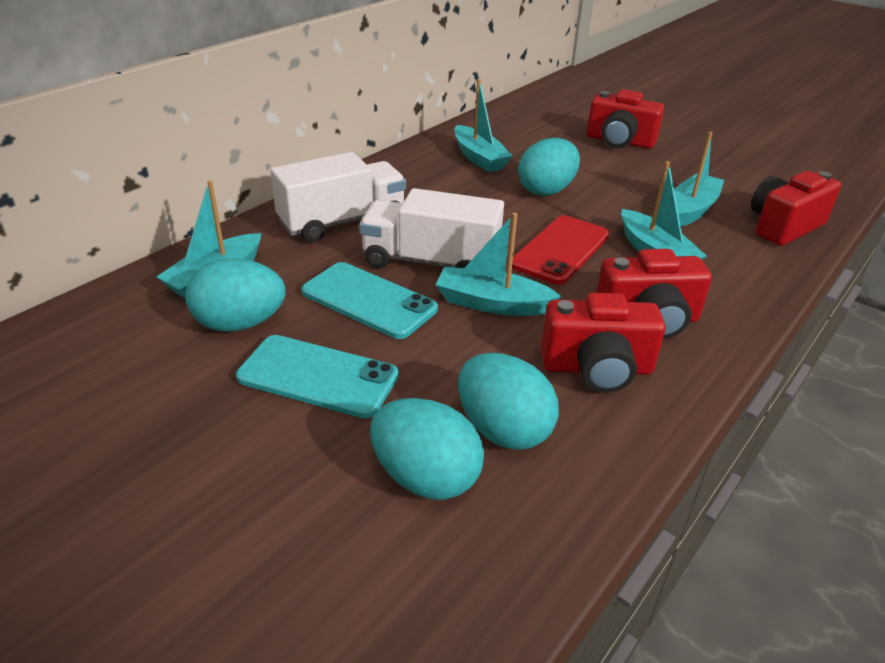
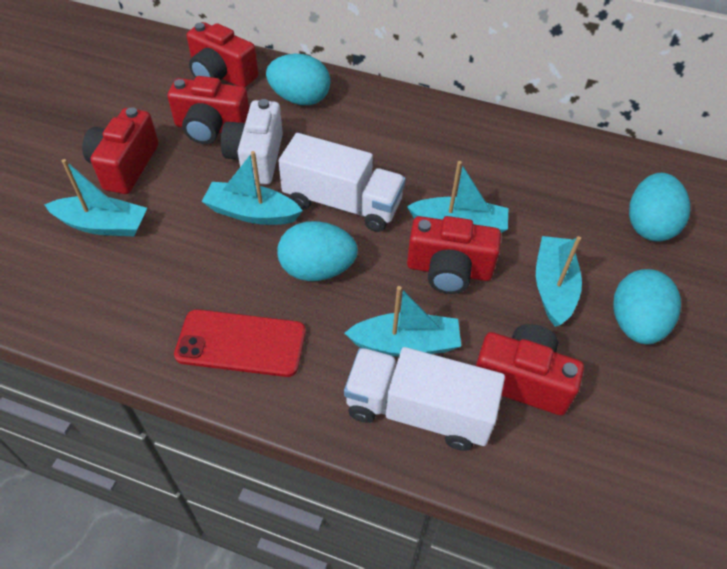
red camera: [541,293,665,393] [587,89,665,149] [596,249,712,339] [751,171,841,246] = 4 -> [82,107,158,194] [168,76,249,144] [187,22,258,88] [407,216,501,294] [476,324,584,415] = 5
turquoise phone: [236,335,399,418] [301,262,438,339] = 2 -> none = 0
white camera: none = 0 -> [221,99,283,184] = 1

